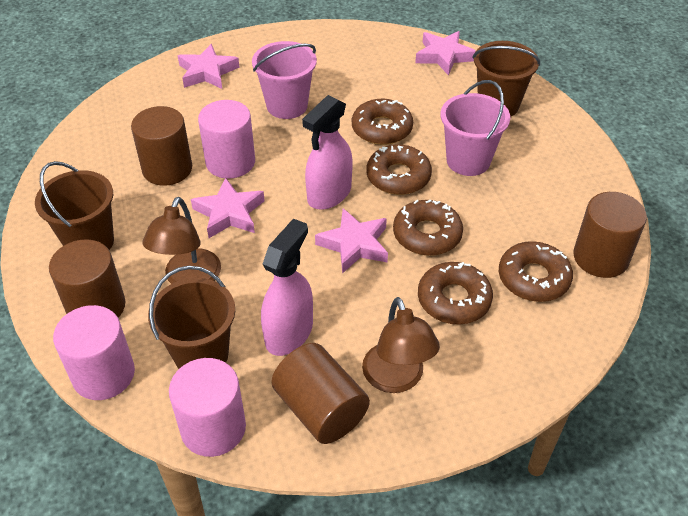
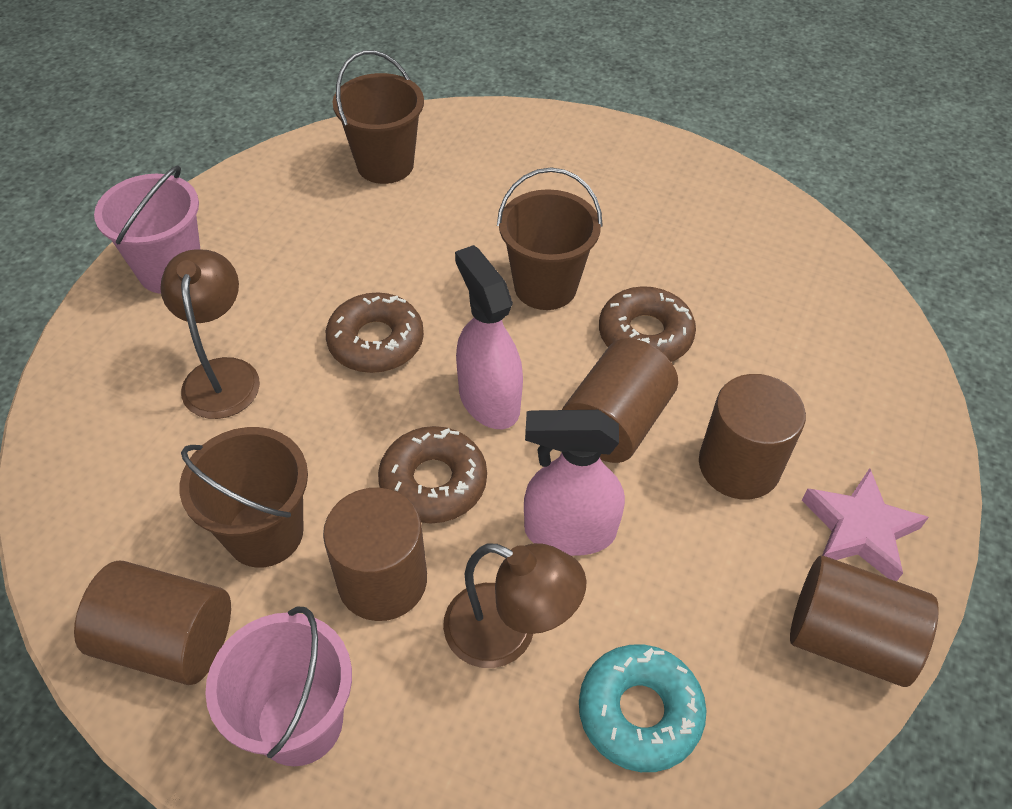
brown cylinder: [49,239,126,318] [131,106,192,186] [271,343,370,444] [573,192,647,278] = 4 -> [74,561,231,685] [323,488,427,621] [562,338,678,463] [699,374,806,499] [790,556,939,687] = 5
brown donut: [352,99,413,145] [366,144,432,195] [393,199,463,256] [418,262,493,325] [499,241,573,302] = 5 -> [326,292,424,373] [378,426,487,523] [599,286,696,362] = 3
pink cylinder: [53,305,135,400] [169,358,246,457] [198,100,255,179] = 3 -> none = 0
pink star: [178,44,240,89] [191,177,265,238] [315,208,388,273] [415,31,476,76] = 4 -> [802,468,929,581] = 1
turquoise donut: none = 0 -> [579,645,707,772] = 1

